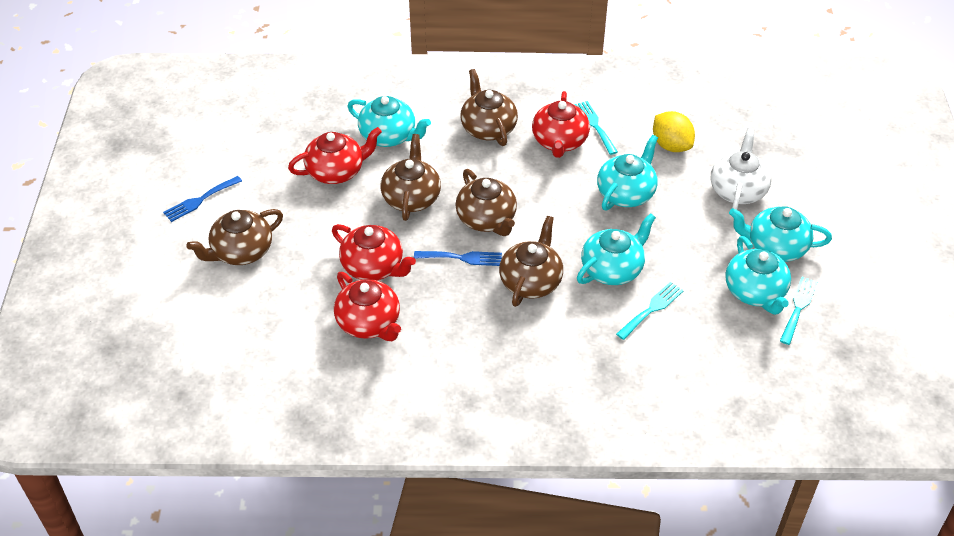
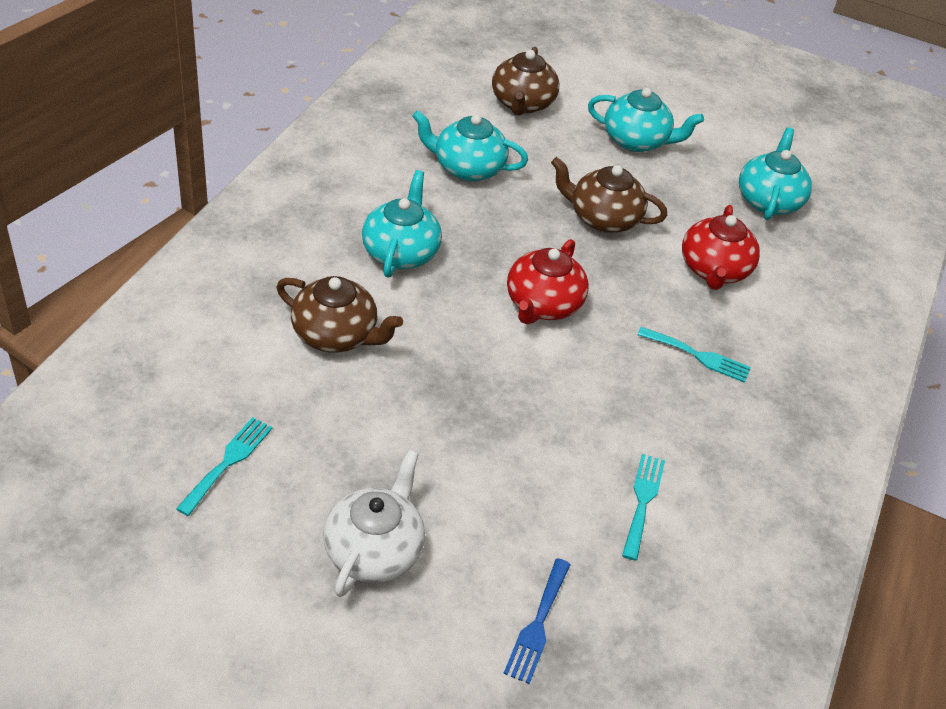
blue fork: [163,176,242,222] [414,251,502,266] = 2 -> [503,558,571,684] = 1
brown teapot: [186,209,283,265] [380,134,441,221] [455,169,517,236] [460,69,518,146] [499,216,563,307] = 5 -> [276,276,403,352] [492,47,560,115] [551,157,667,233] = 3
red teapot: [288,127,382,184] [332,224,416,280] [334,272,401,341] [532,91,590,158] = 4 -> [507,239,589,324] [682,205,760,290] = 2
turquoise teapot: [348,96,431,147] [577,213,656,285] [597,135,658,211] [725,236,791,315] [729,206,832,262] = 5 -> [362,170,442,278] [412,110,528,181] [588,88,704,152] [739,128,812,220] = 4
yellow lemon: [653,111,695,152] = 1 -> none = 0

